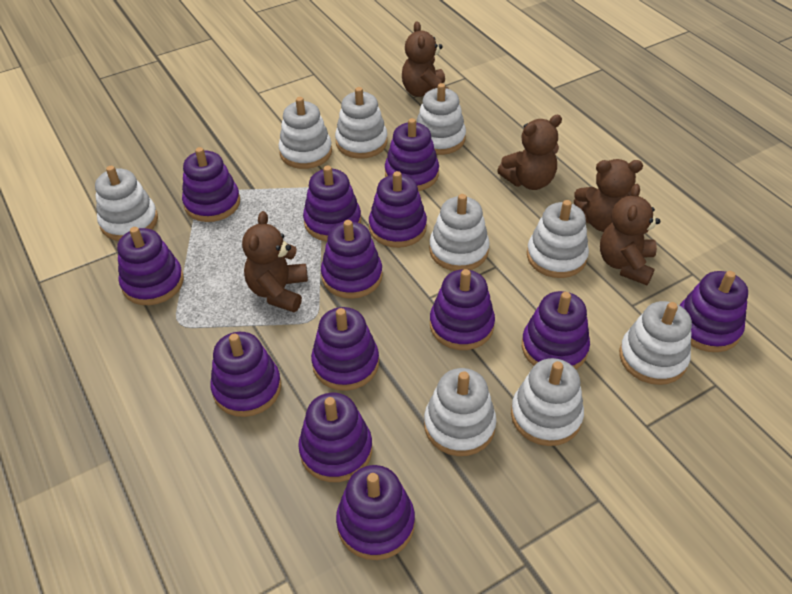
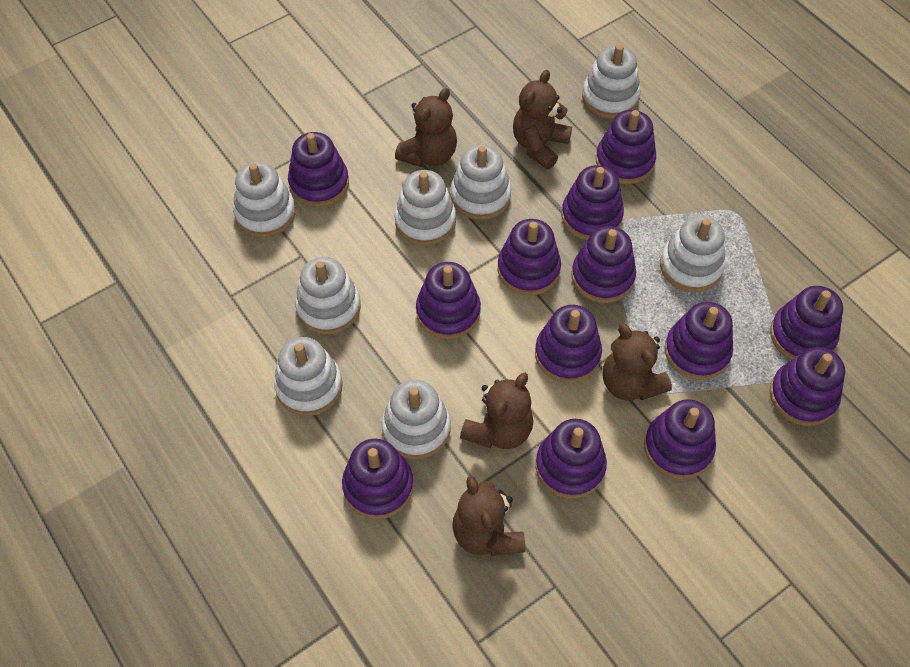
white stacking toy: [95,166,158,241] [278,97,332,169] [335,87,387,159] [417,83,466,155] [424,368,496,456] [429,194,489,271] [511,358,584,446] [527,200,589,278] [619,301,692,385] = 9 -> [233,162,296,237] [274,337,343,416] [295,257,361,334] [382,380,451,459] [395,170,456,246] [451,145,511,220] [582,44,641,119] [660,216,725,292] = 8

